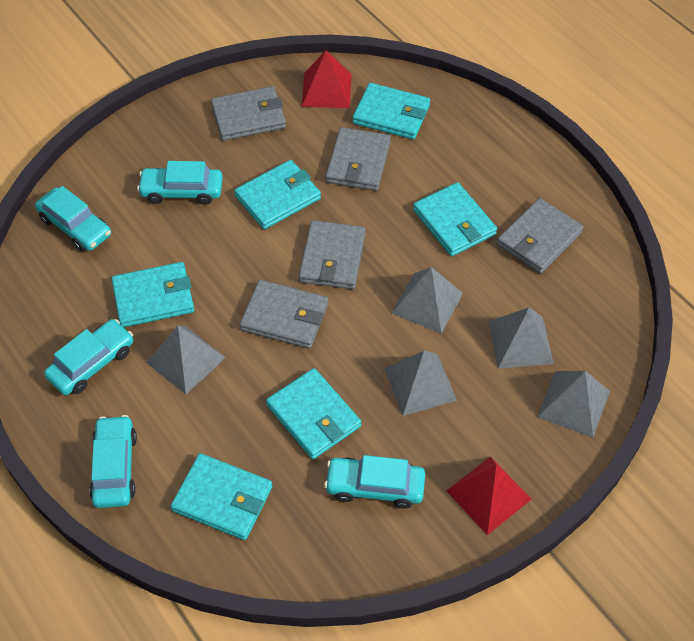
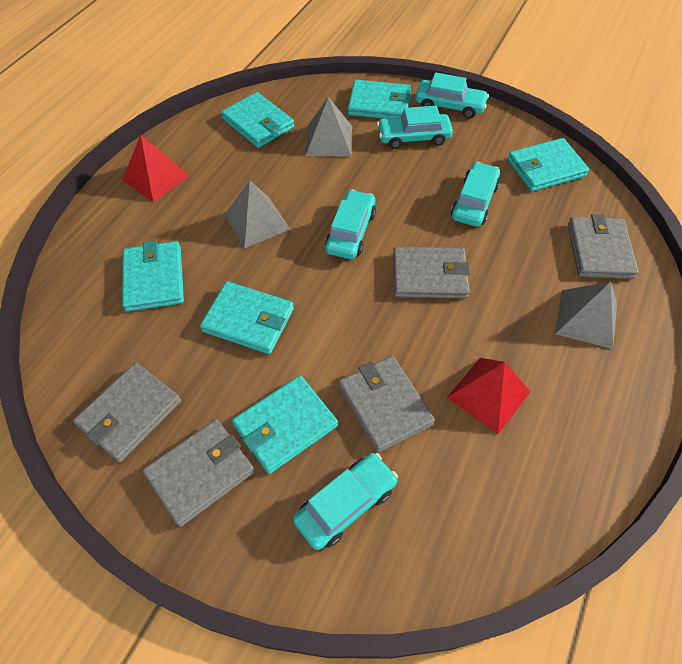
grey pyramid: [146,325,226,394] [384,351,457,416] [392,267,463,334] [488,308,554,369] [537,371,610,438] = 5 -> [224,181,290,248] [306,97,352,157] [555,281,617,349] = 3

